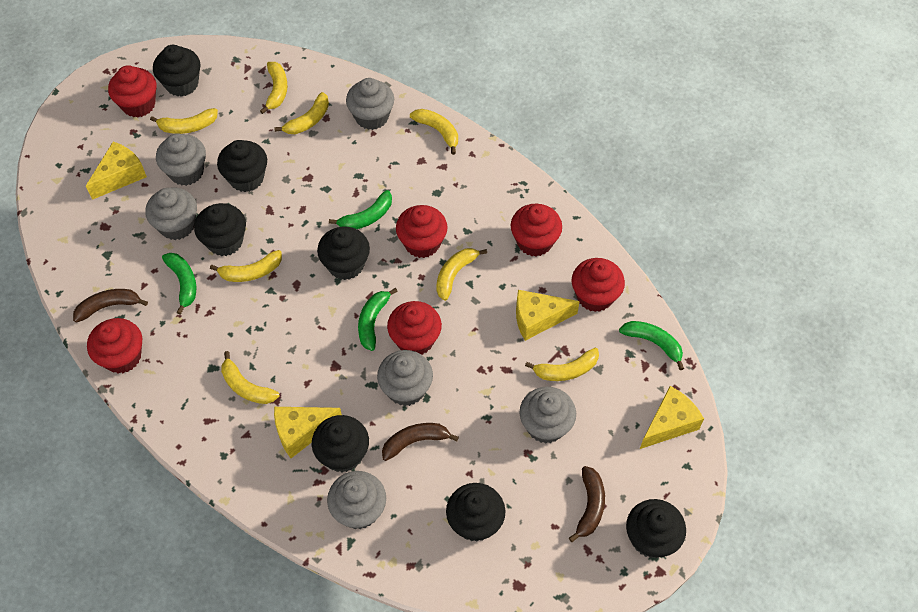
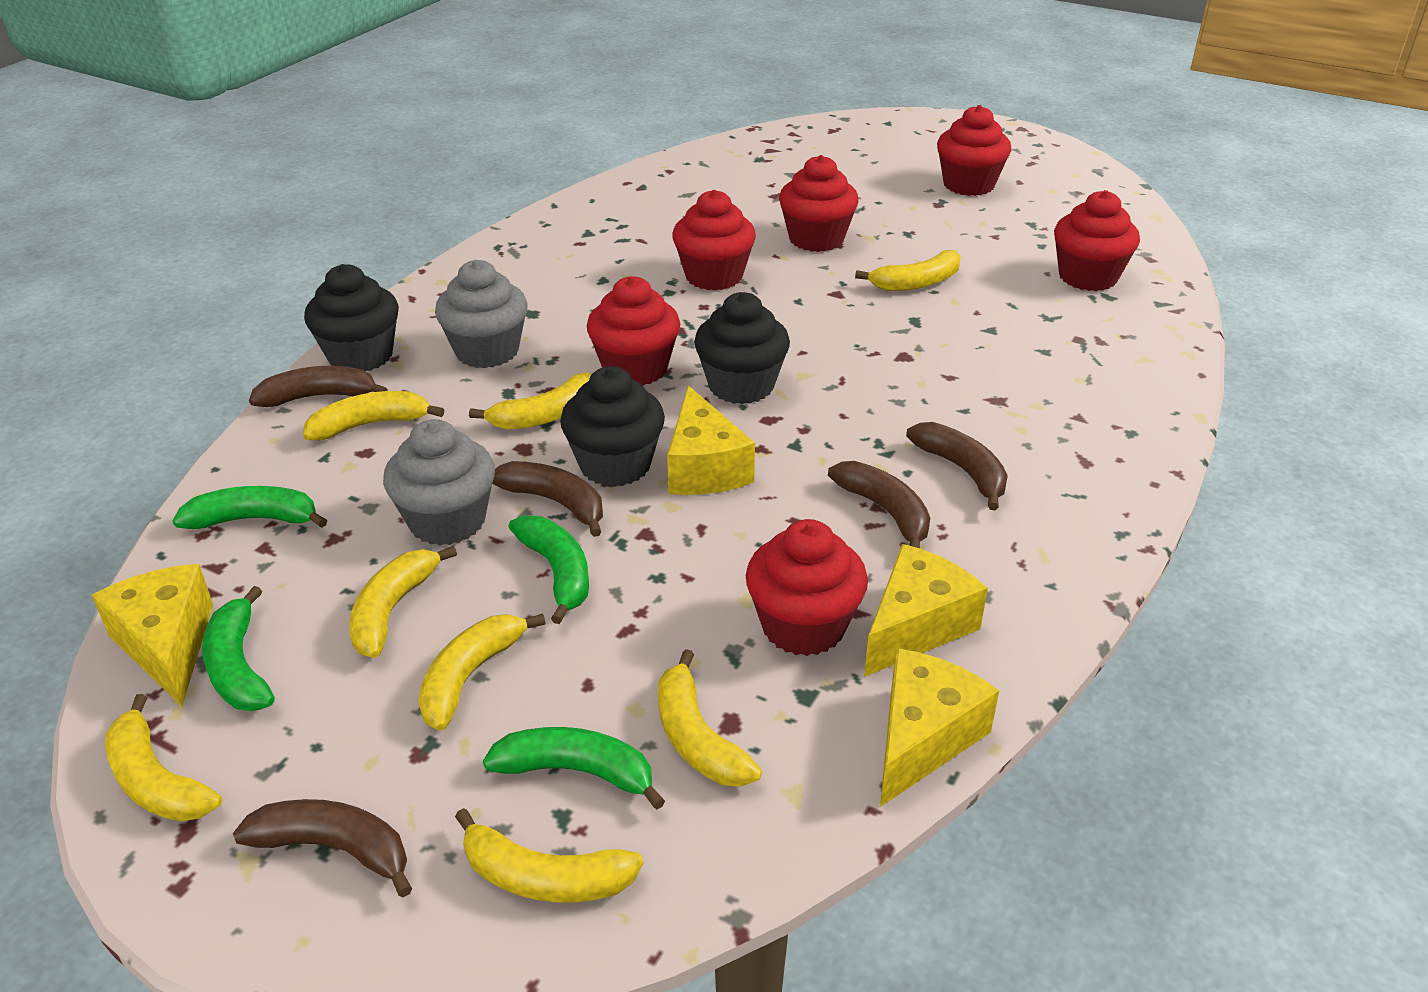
black cupcake: [153,45,201,97] [194,203,246,256] [217,140,267,192] [312,415,369,472] [317,226,370,280] [446,483,506,542] [626,499,686,558] = 7 -> [304,264,399,371] [560,366,665,487] [694,292,790,404] = 3
brown banana: [73,289,148,323] [382,423,459,461] [569,466,605,542] = 3 -> [233,799,412,897] [249,366,388,407] [492,461,603,537] [828,461,930,548] [906,422,1008,510] = 5
grey cupcake: [145,187,197,240] [156,133,206,186] [327,471,386,529] [346,78,394,130] [377,350,433,406] [519,386,576,444] = 6 -> [383,419,495,546] [435,260,528,368] = 2

